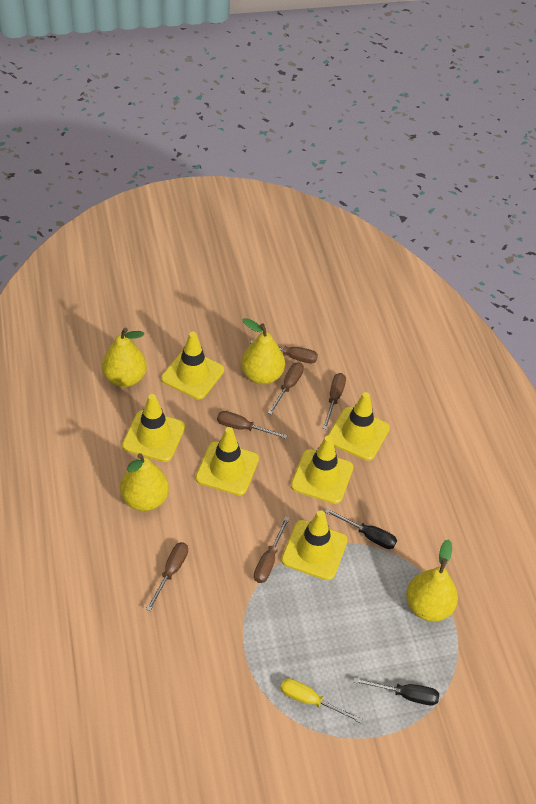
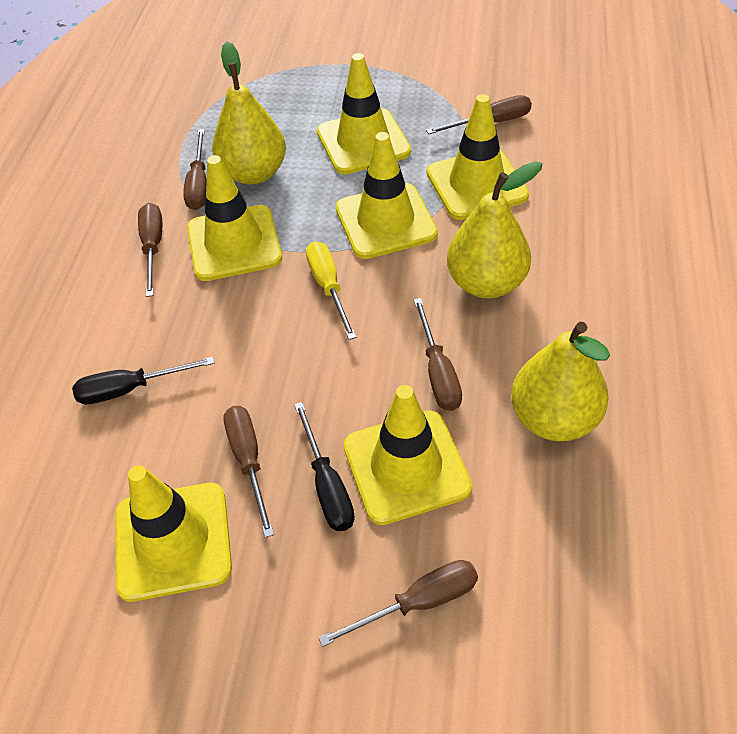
yellow pear: [102,327,147,387] [120,453,169,511] [241,318,285,384] [406,539,458,622] = 4 -> [212,42,286,184] [447,161,543,298] [511,322,610,441] = 3

